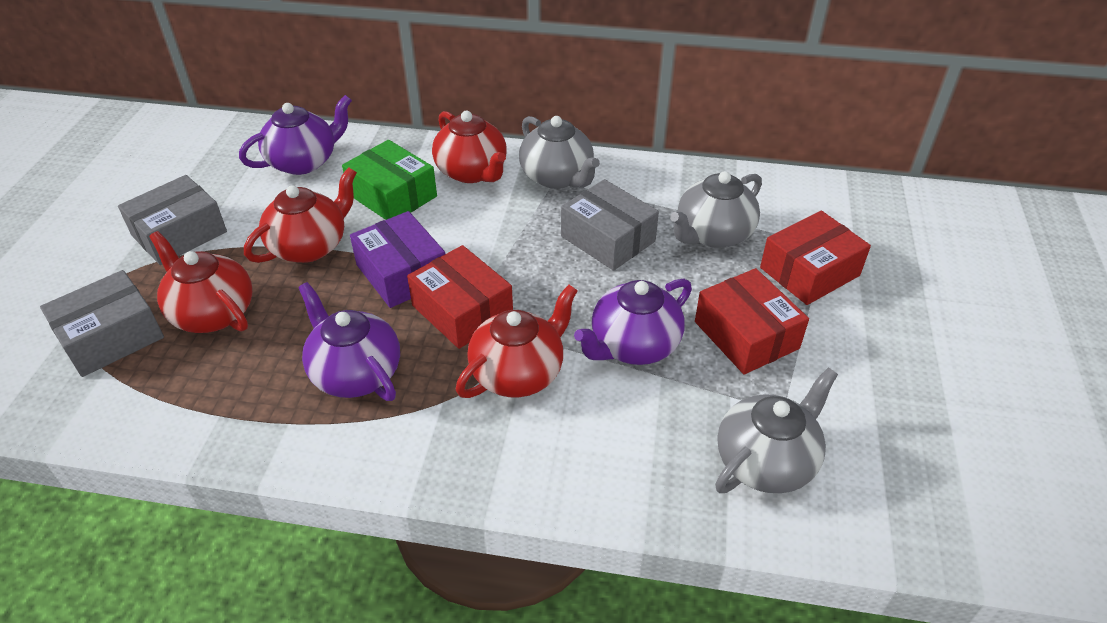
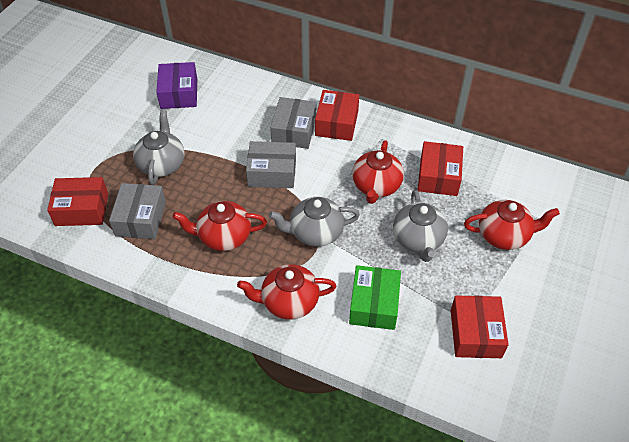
purple teapot: [239,95,352,175] [298,282,400,401] [574,279,692,365] = 3 -> none = 0
red box: [407,245,513,349] [695,268,809,374] [760,211,871,305] = 3 -> [47,177,108,226] [315,90,359,141] [418,141,463,196] [451,295,509,358] = 4

